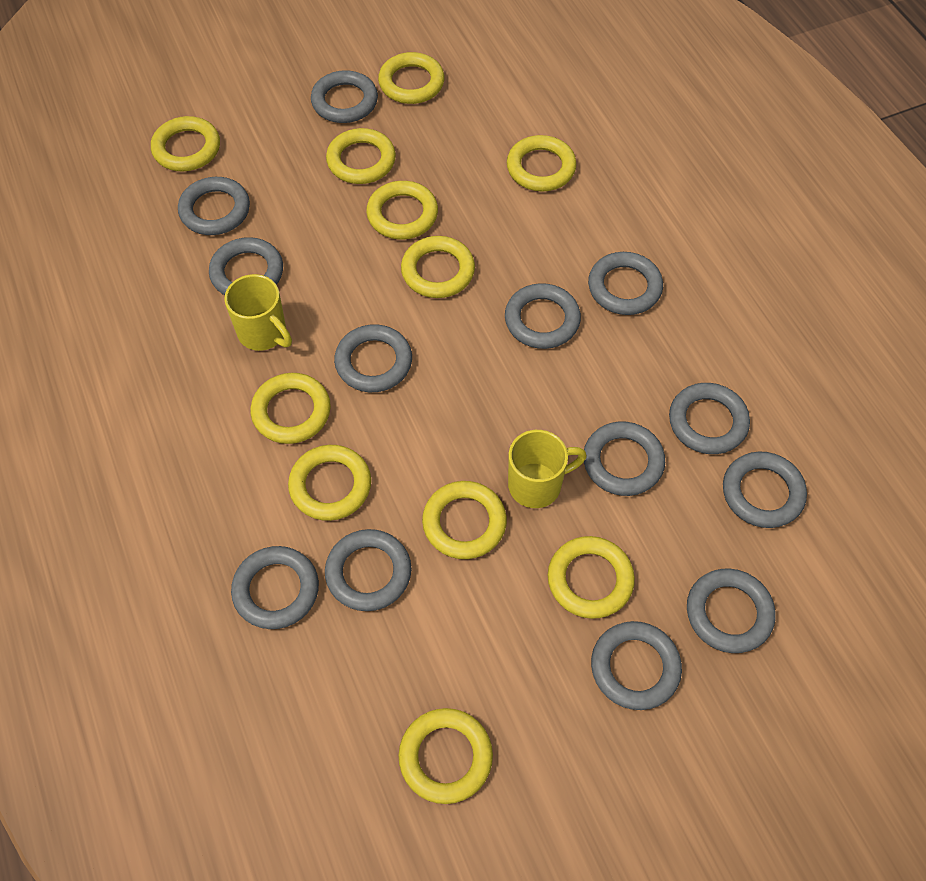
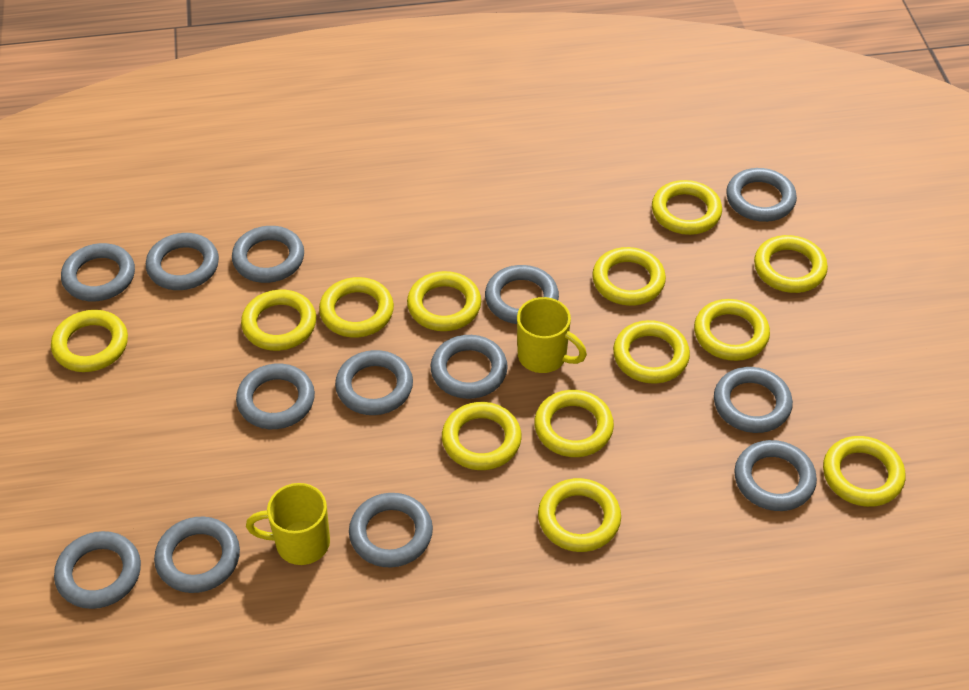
yellow ring: [151,116,220,171] [250,373,331,444] [288,445,371,521] [326,128,396,184] [366,181,438,239] [378,52,445,104] [399,708,493,804] [401,236,475,298] [422,481,507,559] [507,135,577,191] [548,536,635,619] = 11 -> [51,310,128,372] [241,290,316,351] [319,277,394,338] [407,271,481,331] [442,402,522,470] [534,390,614,457] [538,478,621,552] [592,247,666,306] [613,320,690,384] [652,180,722,235] [694,299,770,361] [754,235,828,293] [823,436,905,507] = 13

